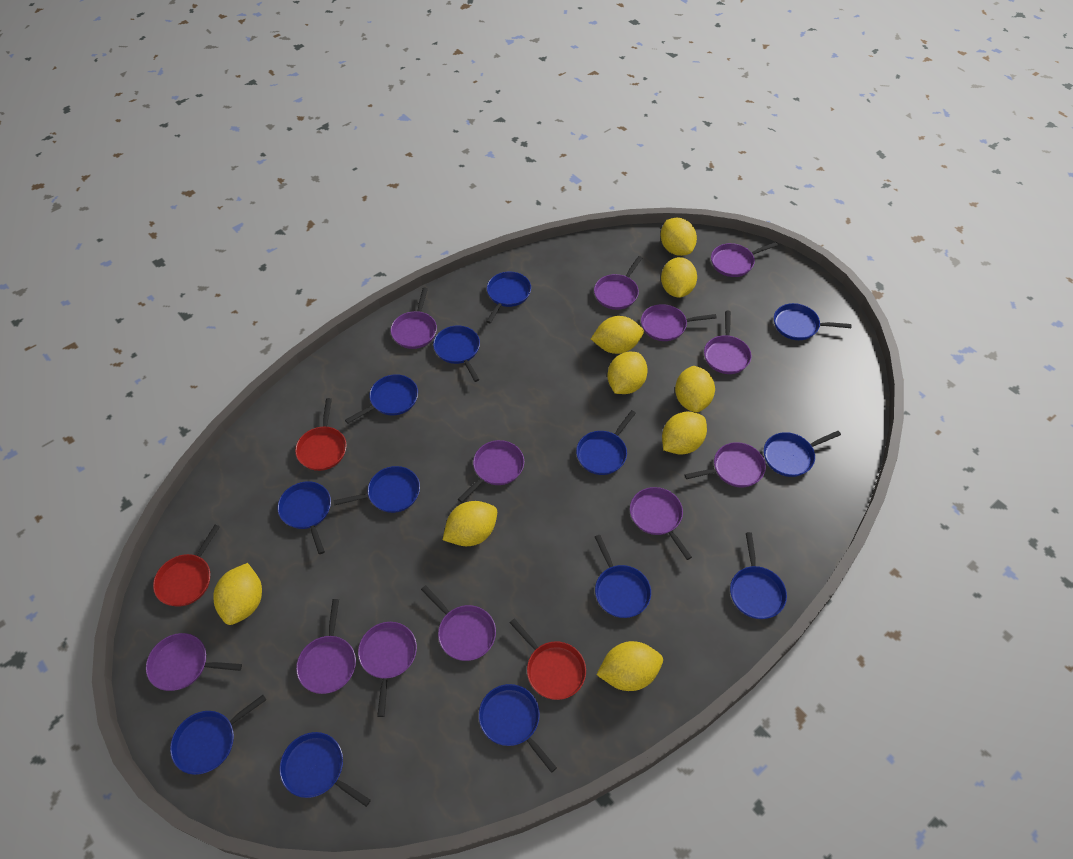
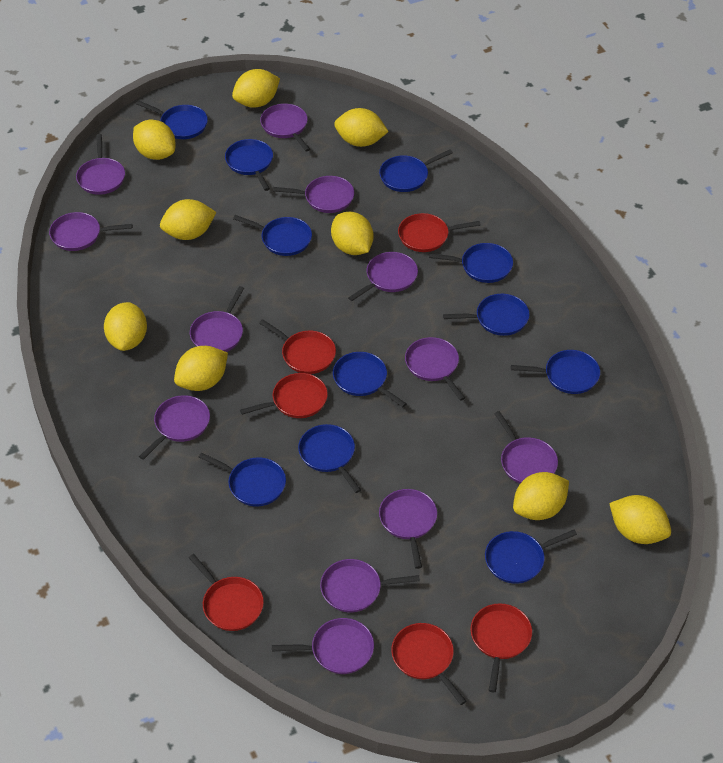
blue pan: [170,695,266,775] [278,481,331,554] [279,732,371,807] [333,466,420,513] [345,374,418,424] [433,326,480,382] [479,684,557,773] [486,272,531,323] [576,410,636,475] [595,535,651,618] [730,532,787,619] [764,431,841,477] [774,303,851,340] = 13 -> [136,100,208,139] [199,452,286,506] [225,139,273,191] [233,215,312,256] [298,424,361,493] [333,352,407,407] [379,150,453,192] [429,243,513,283] [443,294,530,336] [485,530,577,584] [511,350,600,394] = 11
red pan: [153,525,220,607] [295,398,347,471] [510,619,586,700] = 3 -> [189,554,264,631] [240,373,328,418] [259,319,336,374] [391,623,466,705] [398,213,481,252] [471,603,532,692] = 6

